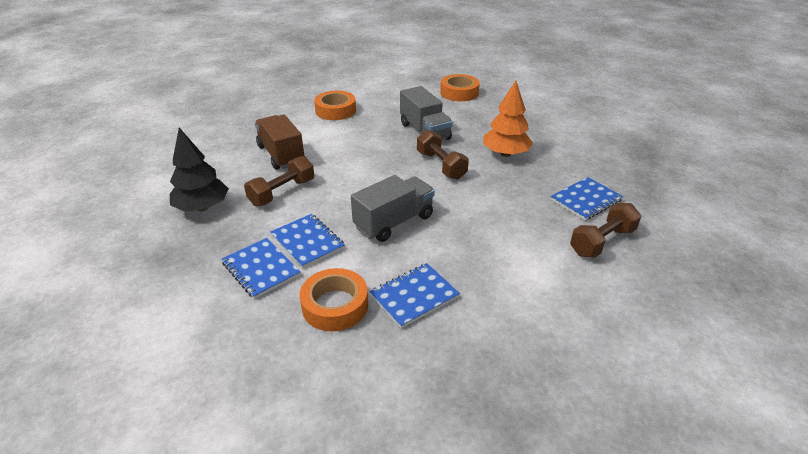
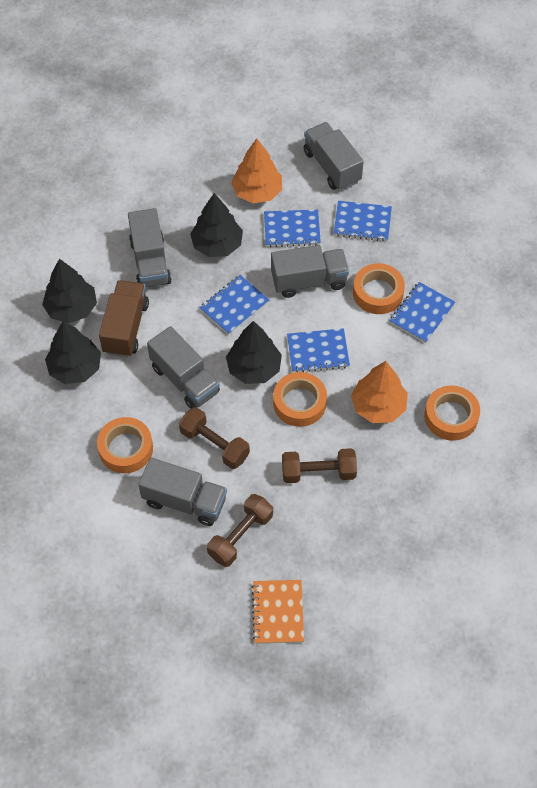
black tree: [170,128,229,212] = 1 -> [42,259,97,323] [45,321,101,384] [190,193,243,257] [226,321,282,384] = 4
blue notebook: [222,238,301,299] [270,214,345,268] [370,263,460,328] [550,177,623,221] = 4 -> [199,275,269,335] [264,209,321,247] [287,328,350,372] [334,201,392,241] [390,282,455,343] = 5
grey truck: [351,175,435,242] [400,86,453,140] = 2 -> [128,208,172,287] [138,458,227,526] [147,326,220,409] [271,245,349,298] [304,122,364,191] = 5
orange notebook: none = 0 -> [252,580,304,644] = 1
orange tape: [300,268,368,331] [314,91,356,120] [440,74,480,101] = 3 -> [97,417,153,473] [273,372,327,427] [353,263,405,314] [424,385,480,441] = 4
orange tree: [483,80,533,157] = 1 -> [231,138,282,203] [351,361,408,423] = 2

